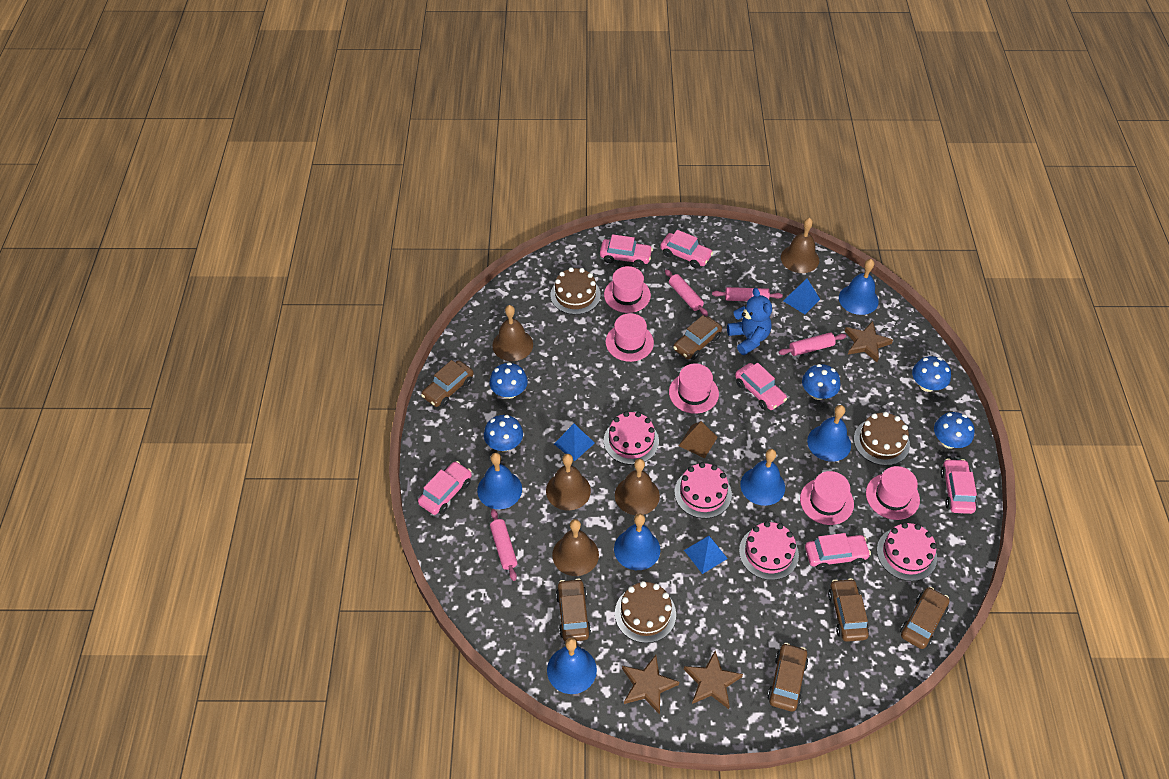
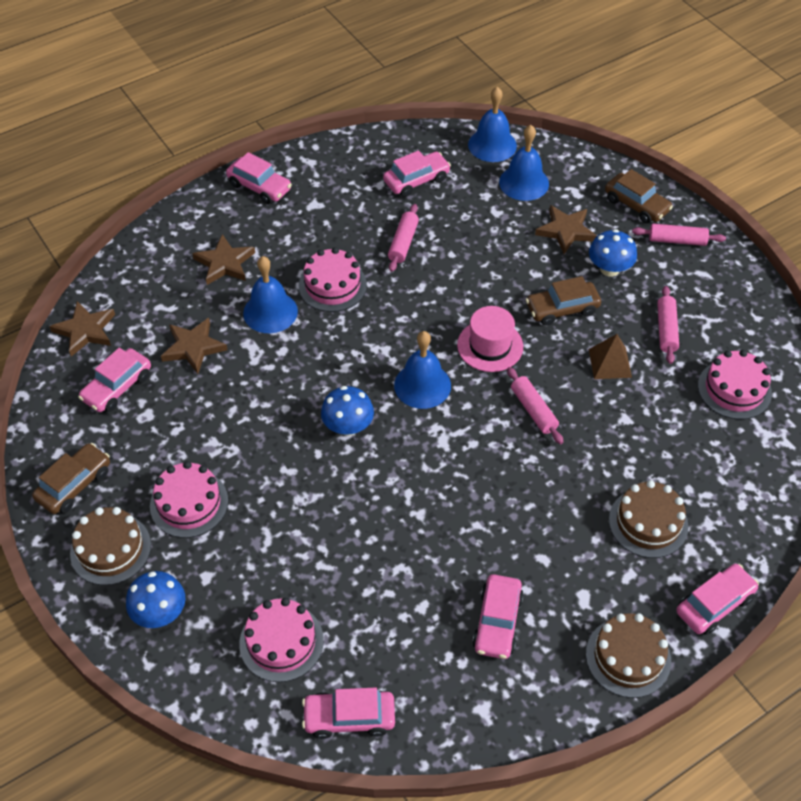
blue bell: [477,453,522,509] [547,638,597,694] [614,514,660,570] [740,449,785,506] [807,405,851,462] [839,259,879,315] = 6 -> [243,256,298,333] [394,331,451,409] [468,87,517,162] [499,125,549,201] = 4
blue mushroom: [484,415,523,451] [489,362,528,399] [802,364,840,400] [912,356,951,392] [934,412,975,448] = 5 -> [126,571,185,628] [321,386,374,436] [589,229,637,276] = 3
blue pyramid: [554,424,595,461] [684,535,728,574] [783,279,820,314] = 3 -> none = 0
blue teddy bear: [727,288,772,355] = 1 -> none = 0
brown bell: [492,305,533,361] [546,454,591,510] [552,519,599,576] [615,459,660,515] [781,218,819,273] = 5 -> none = 0
brown car: [421,360,474,407] [556,578,591,642] [673,315,722,360] [767,643,808,712] [828,578,869,642] [900,587,949,649] = 6 -> [32,443,110,514] [525,276,601,326] [605,169,673,224] = 3
brown star: [622,655,679,714] [684,651,743,709] [845,321,893,362] = 3 -> [49,301,115,357] [161,318,228,374] [192,234,255,285] [535,205,597,254] = 4
pink hat: [604,266,651,313] [605,313,654,362] [669,363,719,414] [800,471,854,525] [866,466,920,520] = 5 -> [457,306,523,372] = 1

